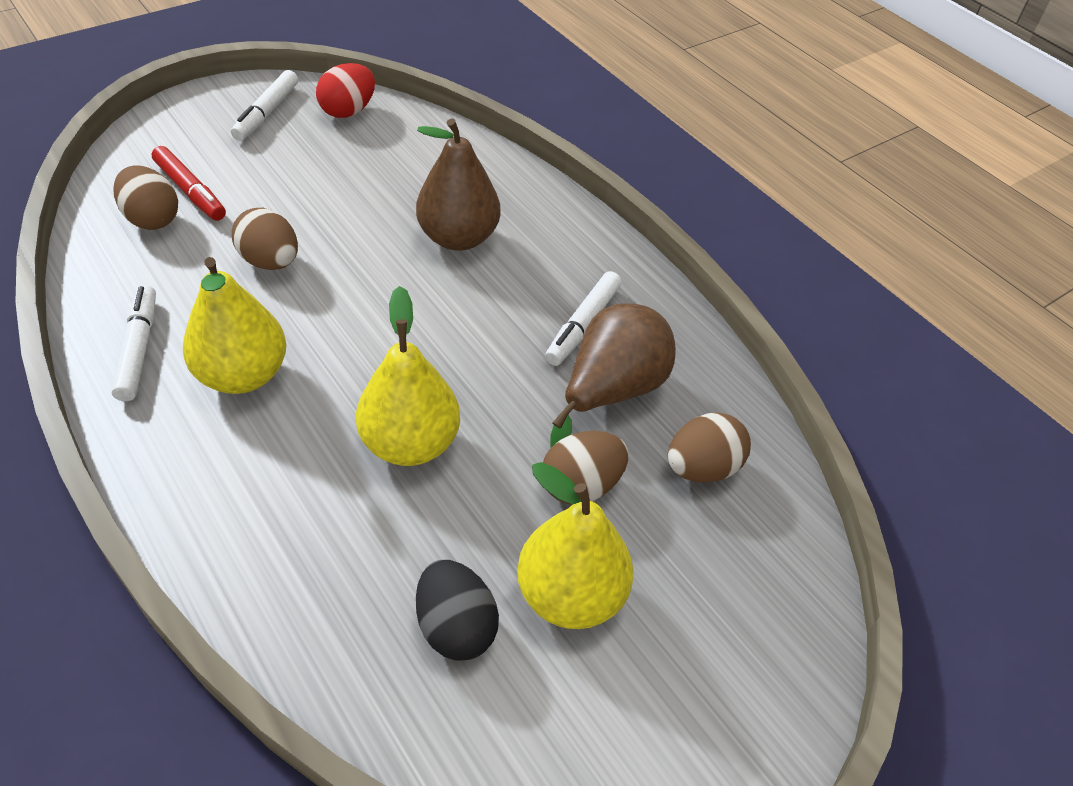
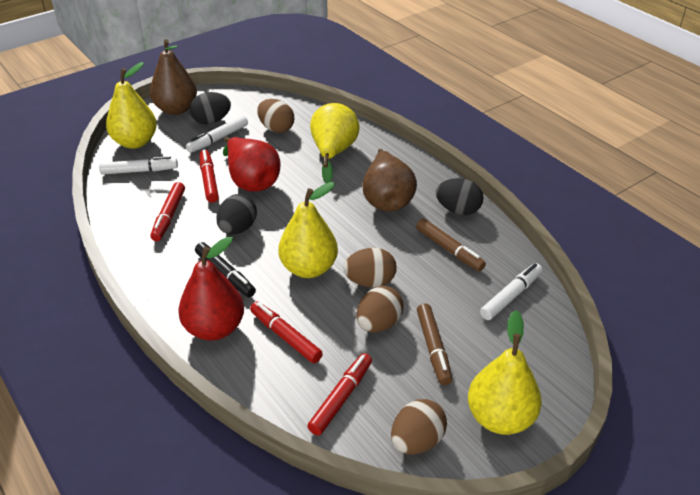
black egg: [416,560,499,661] = 1 -> [190,92,231,124] [216,194,257,235] [436,178,484,215] = 3
black marker: none = 0 -> [195,242,256,297] = 1
brown marker: none = 0 -> [416,219,486,271] [417,303,452,385] = 2
red egg: [316,63,375,118] = 1 -> none = 0
red marker: [152,146,226,221] = 1 -> [150,182,185,241] [200,149,219,203] [250,301,323,363] [307,353,372,435] = 4
red pear: none = 0 -> [178,236,244,341] [223,137,281,192] = 2
yellow pear: [183,257,286,394] [356,286,460,466] [517,462,634,629] = 3 -> [106,62,157,149] [278,182,338,278] [310,103,360,183] [468,310,542,435] = 4

